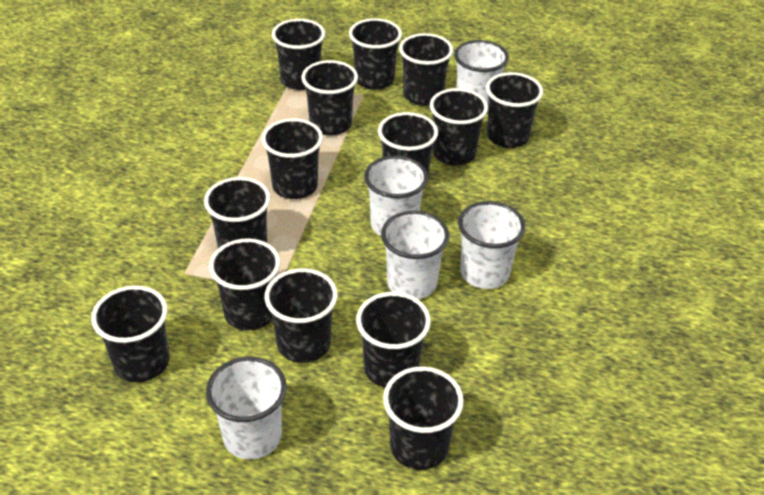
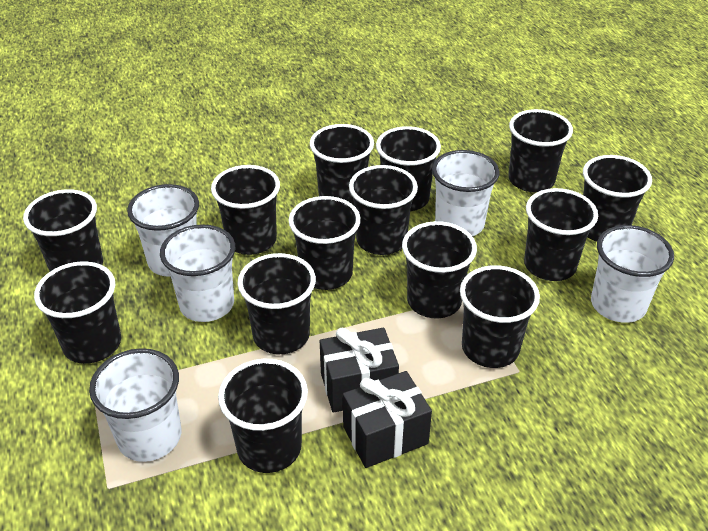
black gift: none = 0 -> [320,328,399,413] [343,371,432,468] = 2

